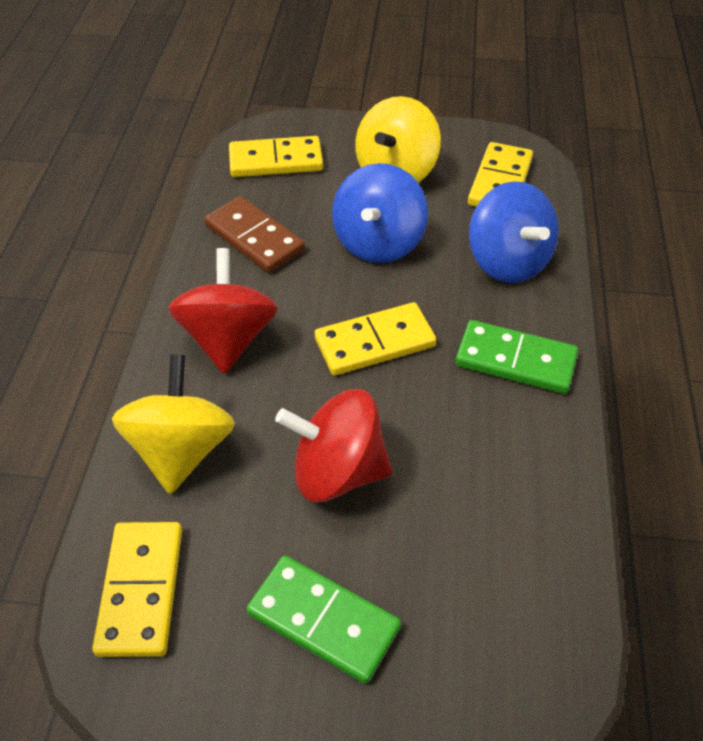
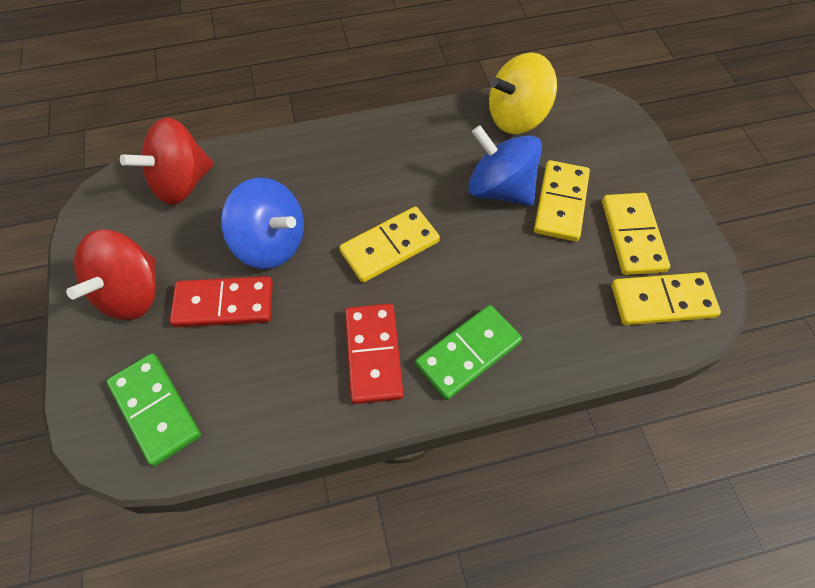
brown domino: [204,196,305,273] = 1 -> none = 0
red domino: none = 0 -> [170,276,273,327] [345,304,403,404] = 2
yellow spinning top: [112,354,235,494] [355,96,441,183] = 2 -> [489,53,557,134] = 1

